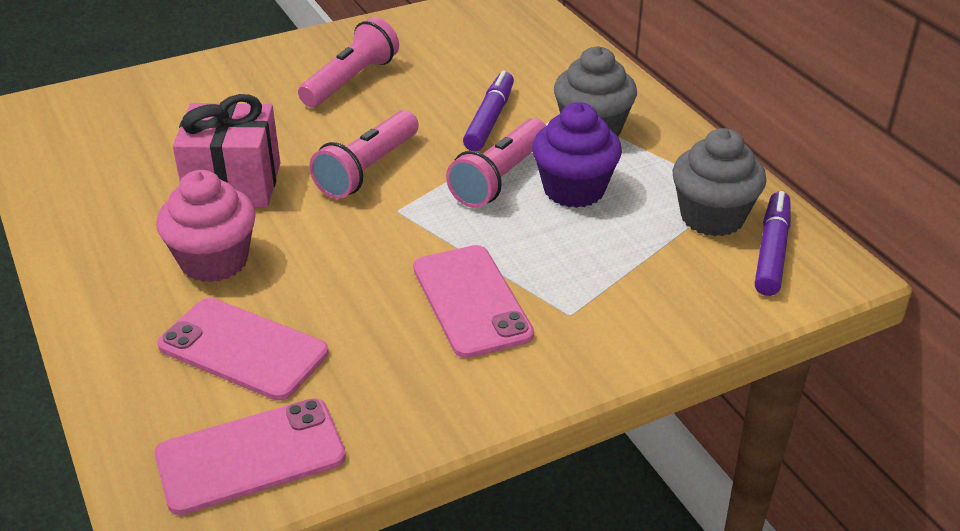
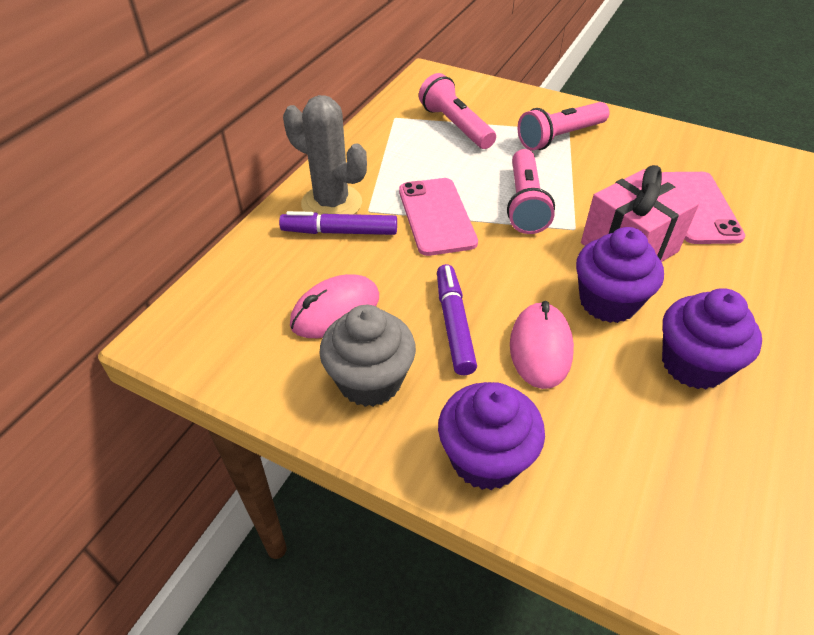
grey cactus: none = 0 -> [283,95,367,215] = 1
grey cupcake: [554,46,637,137] [673,128,766,236] = 2 -> [319,305,416,407] = 1
pink cupcake: [156,170,256,283] = 1 -> none = 0
pink mouse: none = 0 -> [290,274,379,338] [510,301,574,389] = 2
pink phone: [154,398,346,515] [157,298,329,401] [413,245,534,358] = 3 -> [399,178,478,256] [662,172,745,244] = 2
purple cupcake: [532,102,622,208] = 1 -> [438,382,545,490] [576,227,664,323] [662,288,762,389] = 3

